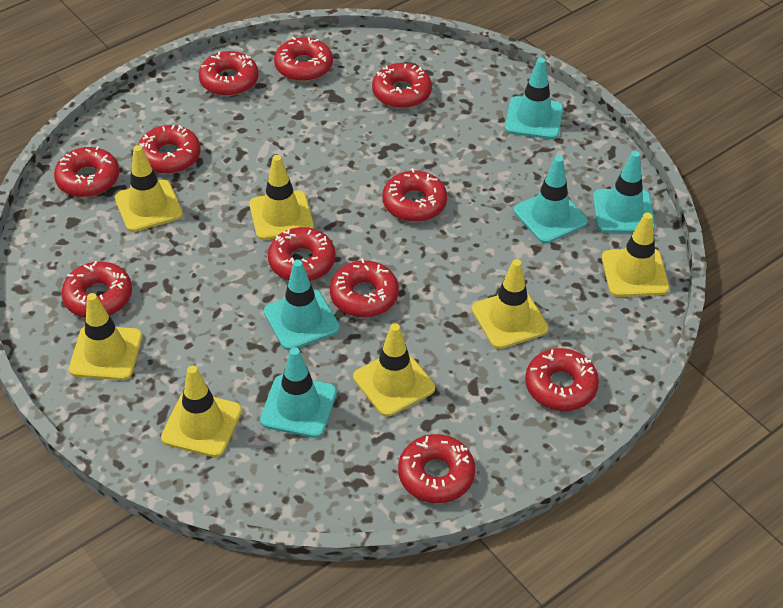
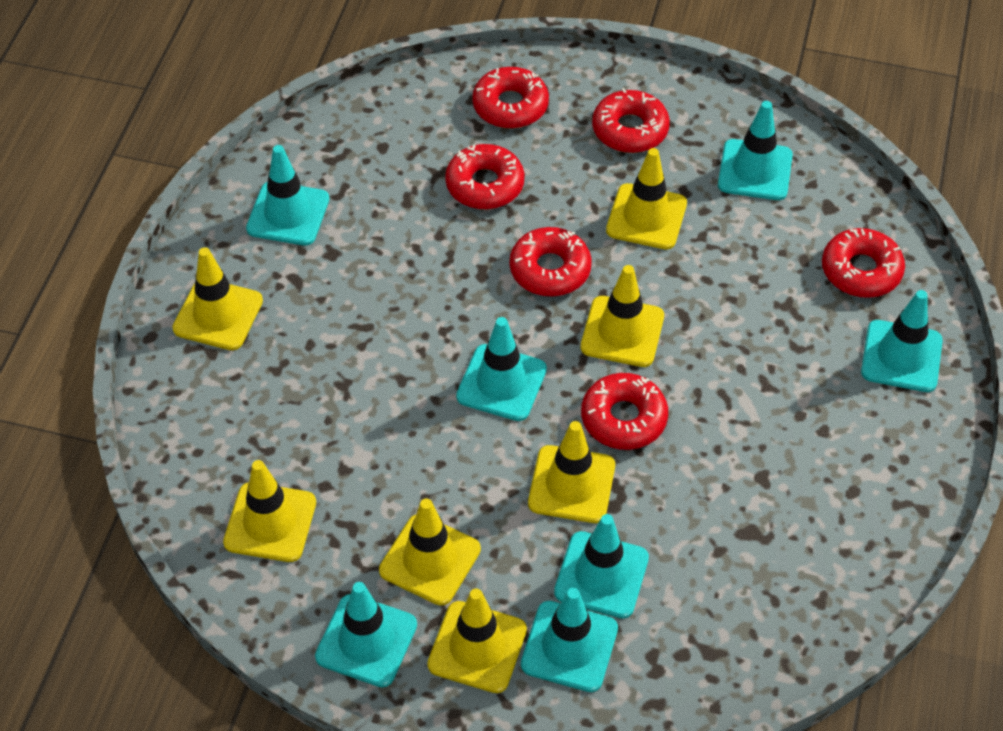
red donut: [54,146,119,197] [61,261,132,318] [138,125,201,174] [199,51,259,96] [268,227,335,281] [274,37,333,82] [330,258,399,317] [372,63,432,108] [383,168,447,222] [398,434,475,503] [525,348,599,411] = 11 -> [445,144,524,209] [472,67,549,129] [510,227,592,296] [581,373,668,450] [592,88,670,153] [822,228,905,298] = 6
turquoise traffic cone: [260,347,337,438] [264,260,340,350] [505,58,563,139] [514,156,588,243] [593,151,655,233] = 5 -> [246,145,329,246] [315,582,417,687] [456,317,547,421] [521,588,618,692] [554,514,649,619] [718,101,793,200] [861,290,943,392] = 7

